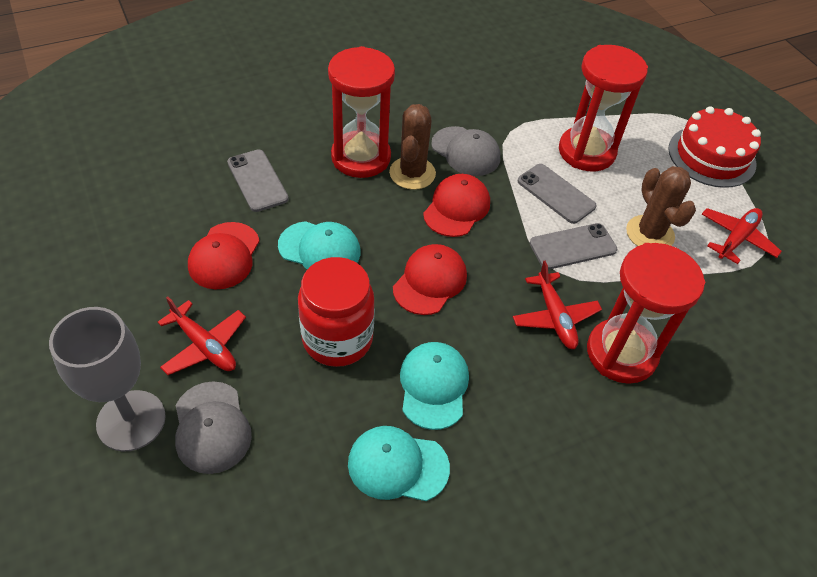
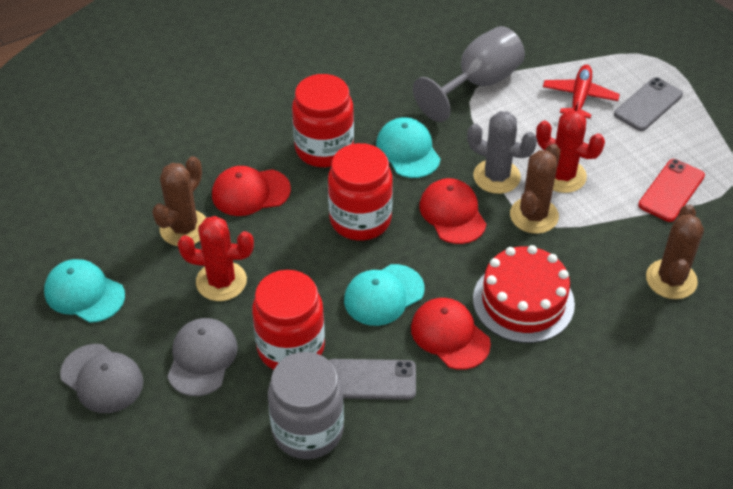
brown cactus: [389,104,436,190] [626,166,696,246] = 2 -> [152,156,206,246] [510,144,560,234] [646,204,704,299] = 3
grey cactus: none = 0 -> [467,111,537,194] = 1
grey jar: none = 0 -> [268,352,344,459] = 1
grey phone: [227,149,289,212] [518,164,597,224] [530,223,617,270] = 3 -> [329,359,416,400] [614,77,683,131] = 2
red cactus: none = 0 -> [178,216,254,301] [536,110,605,193] = 2
red hourglass: [328,46,395,178] [559,45,648,171] [587,243,705,384] = 3 -> none = 0
red jar: [298,257,375,367] = 1 -> [252,270,325,370] [292,74,354,167] [328,143,393,241] = 3
red phone: none = 0 -> [638,159,705,222] = 1
red plane: [158,297,246,375] [513,261,602,349] [702,208,782,264] = 3 -> [543,65,620,119] = 1

